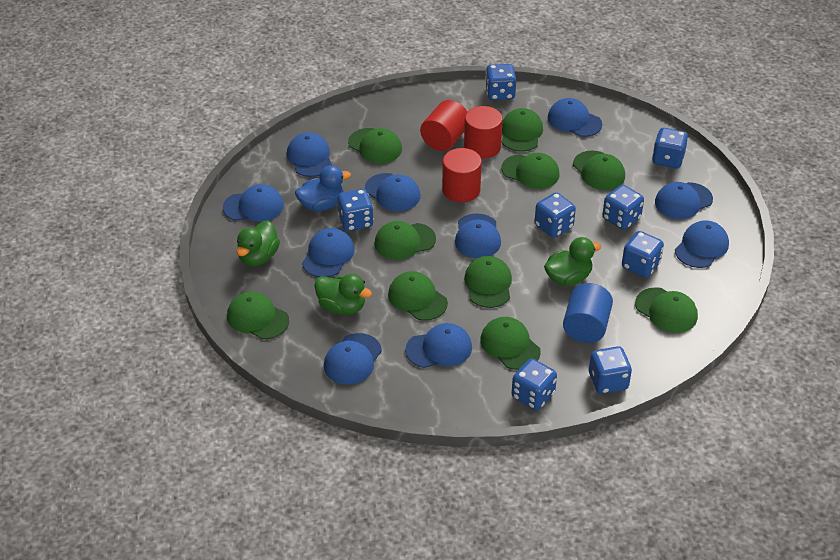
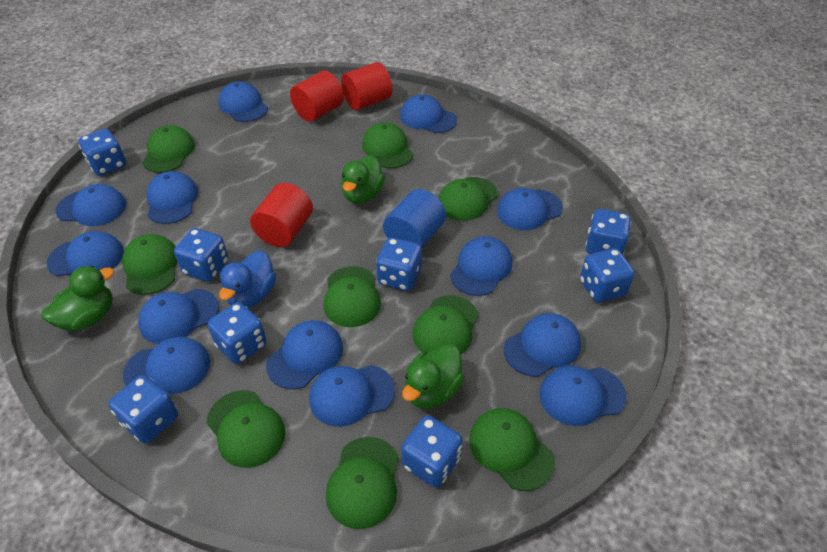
blue cap: [223,184,284,221] [287,132,332,177] [302,228,354,277] [324,333,382,385] [365,173,421,211] [405,323,472,368] [455,213,501,258] [548,98,602,137] [655,182,713,219] [675,220,729,268] = 10 -> [47,231,124,276] [55,184,126,226] [123,337,210,394] [138,289,219,344] [147,171,198,224] [218,81,268,122] [266,320,343,389] [309,365,395,427] [400,94,457,133] [450,236,512,296] [497,188,563,230] [504,313,581,377] [539,365,626,426] = 13
green cap: [227,292,289,339] [348,128,402,163] [374,221,436,260] [388,271,448,321] [464,256,512,308] [480,317,541,370] [502,108,543,152] [502,153,560,189] [573,150,625,190] [635,287,698,333] = 10 -> [122,234,177,295] [142,125,195,173] [206,390,286,468] [323,266,381,327] [326,437,399,529] [362,122,413,168] [413,295,479,355] [438,177,498,221] [469,408,555,491] = 9

